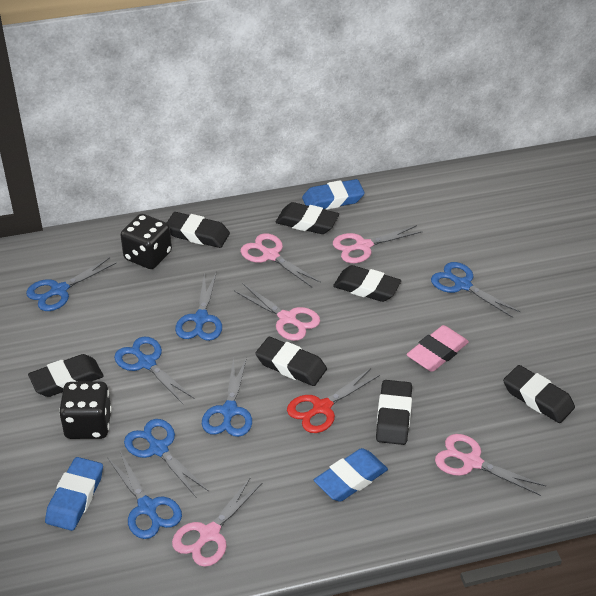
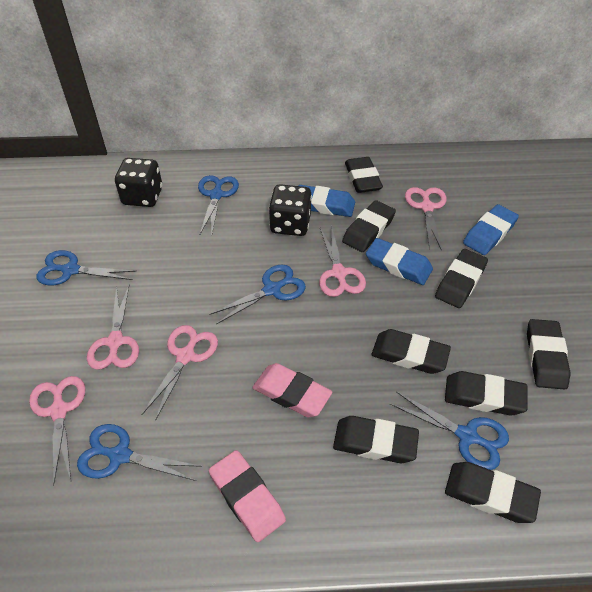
black eraser: [28,354,104,397] [167,212,230,248] [255,337,327,386] [276,202,339,234] [333,265,401,302] [376,380,412,445] [503,365,575,423] = 7 -> [333,416,419,463] [342,200,396,252] [345,157,383,193] [372,329,451,374] [435,249,488,308] [445,371,528,415] [445,462,541,523] [527,319,571,389] = 8
blue scissors: [26,257,117,311] [107,451,182,539] [114,337,195,405] [124,419,208,498] [175,272,222,341] [202,357,252,437] [431,262,520,318] = 7 -> [36,250,137,285] [77,424,202,481] [198,175,239,235] [209,264,306,324] [390,392,509,470] = 5
pink eraser: [407,325,469,372] = 1 -> [209,450,286,542] [253,363,332,417] = 2
red scissors: [287,368,380,433] = 1 -> none = 0

